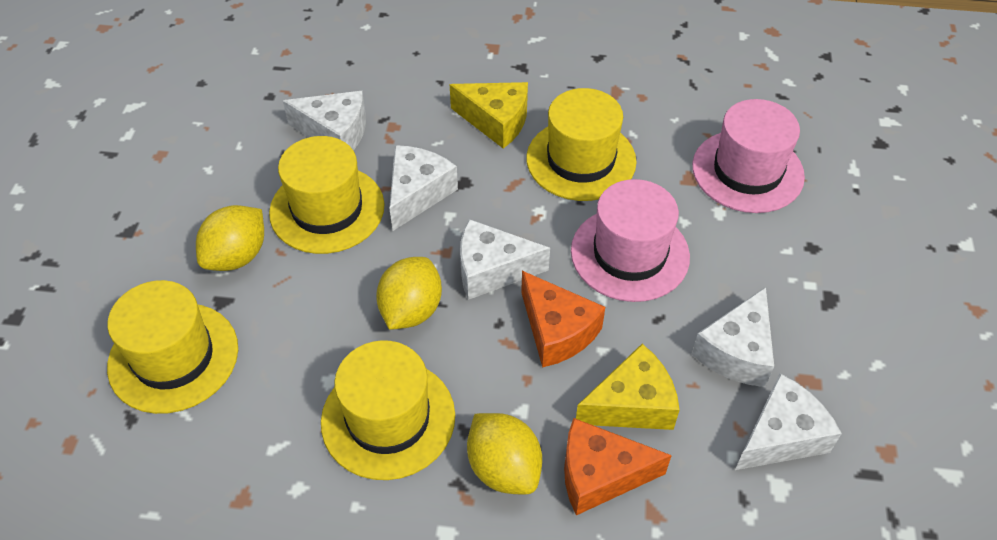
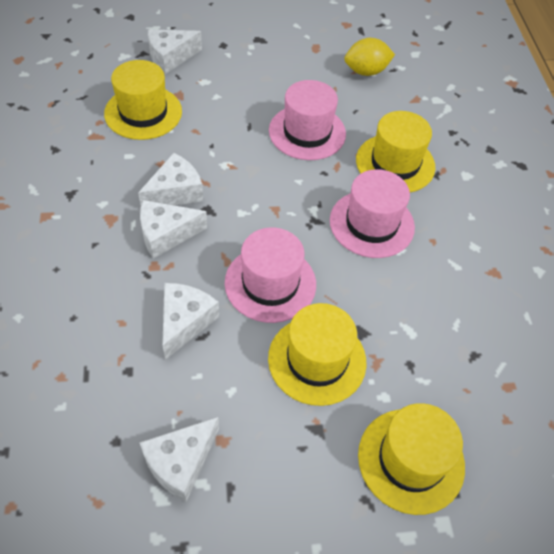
orange cheese: [521,271,605,368] [564,418,672,515] = 2 -> none = 0
pink hat: [571,179,690,302] [692,99,805,213] = 2 -> [225,227,316,323] [269,80,346,160] [330,169,415,258] = 3
yellow cheese: [450,82,528,149] [576,344,680,430] = 2 -> none = 0
yellow lemon: [196,205,264,271] [376,257,442,330] [467,413,542,494] = 3 -> [344,38,395,76] = 1

